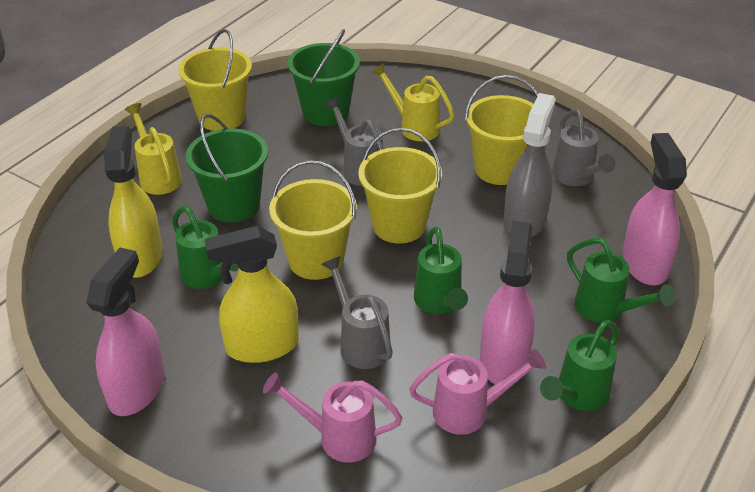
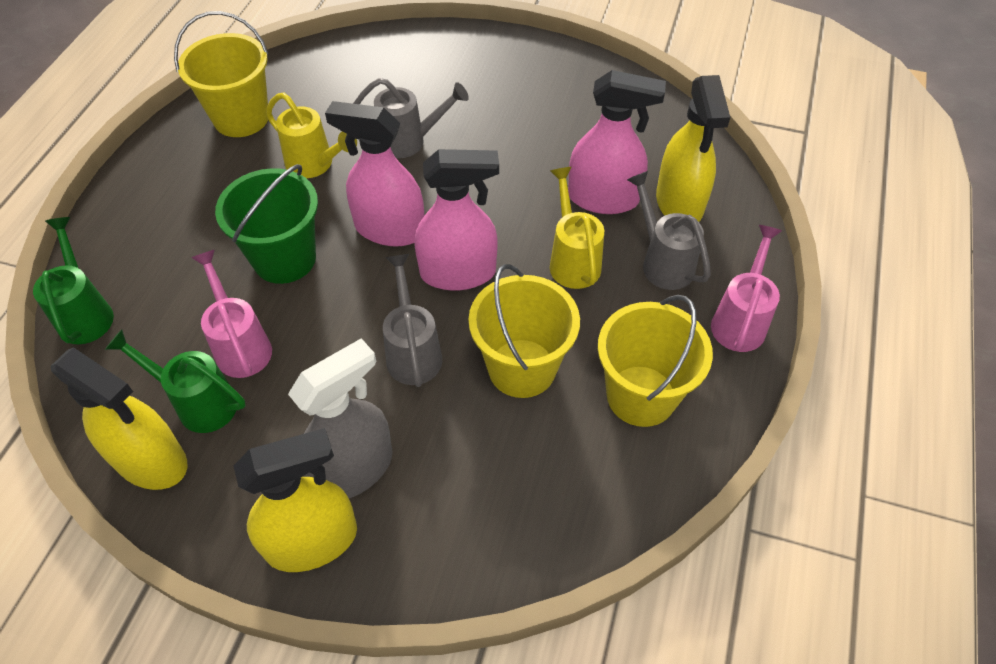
green bucket: [186,114,268,222] [287,29,360,126] = 2 -> [215,164,318,284] = 1
green watering can: [172,206,238,289] [414,227,468,314] [540,320,619,411] [567,238,675,323] = 4 -> [33,217,114,344] [105,329,246,433] = 2
yellow bucket: [179,29,252,131] [269,160,357,280] [358,128,442,244] [465,75,539,185] = 4 -> [174,11,269,137] [468,264,580,398] [598,295,713,427] = 3
yellow spray bottle: [104,126,163,278] [205,226,299,363] = 2 -> [51,347,187,490] [234,428,357,572] [656,75,730,222] = 3

